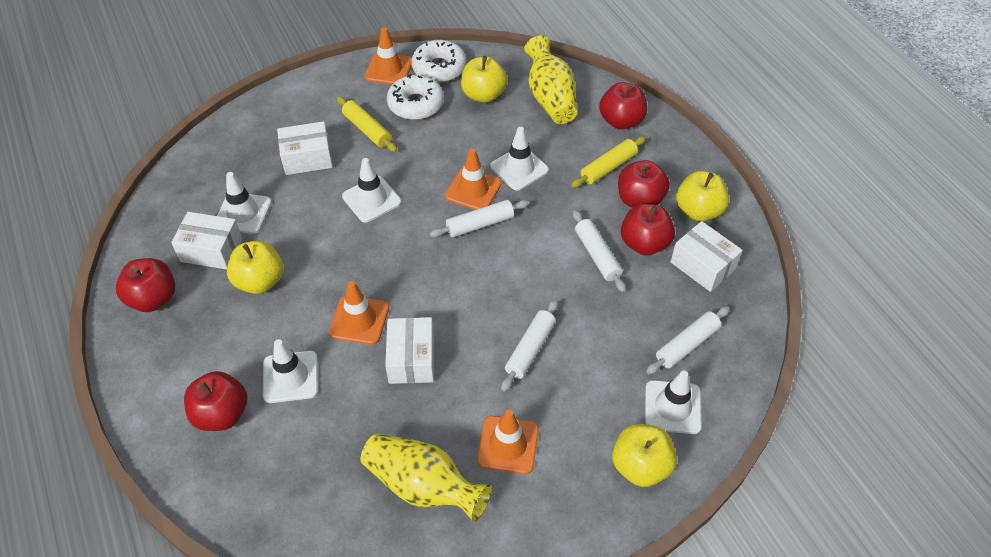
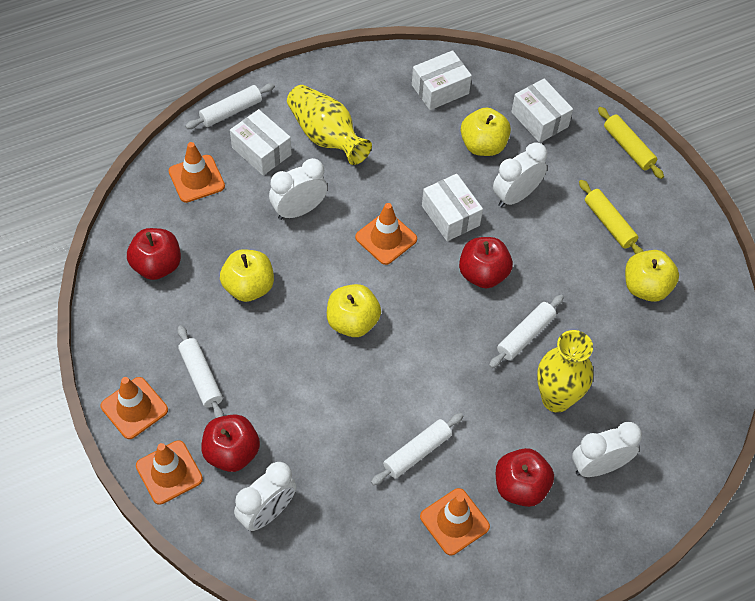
orange traffic cone: [329,281,389,345] [364,27,412,85] [445,148,502,210] [477,409,539,474] = 4 -> [101,377,168,439] [136,440,203,505] [169,142,225,203] [355,203,417,265] [420,488,490,555] = 5
red apple: [116,258,175,312] [184,371,247,431] [599,82,647,130] [618,160,670,208] [621,204,675,255] = 5 -> [127,228,181,280] [201,414,260,472] [459,237,513,288] [496,448,554,507] = 4
white clock: none = 0 -> [234,462,297,531] [269,158,327,220] [493,142,547,207] [572,422,642,477] = 4
white donut: [387,74,444,120] [411,40,467,83] = 2 -> none = 0
white traffic cone: [217,172,272,234] [263,339,318,403] [342,158,401,223] [490,127,549,191] [645,370,702,434] = 5 -> none = 0

